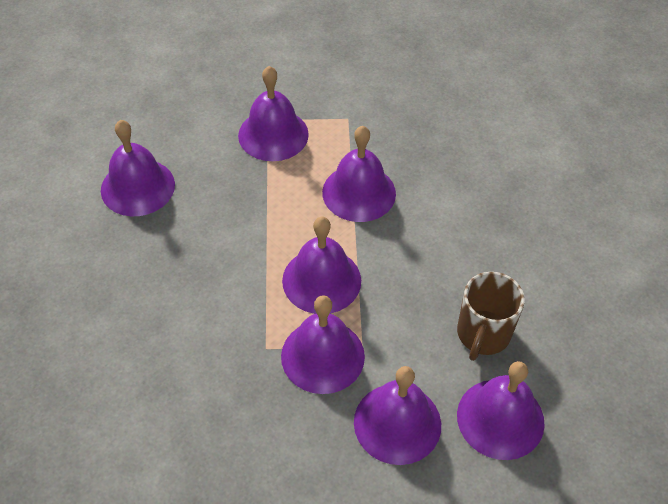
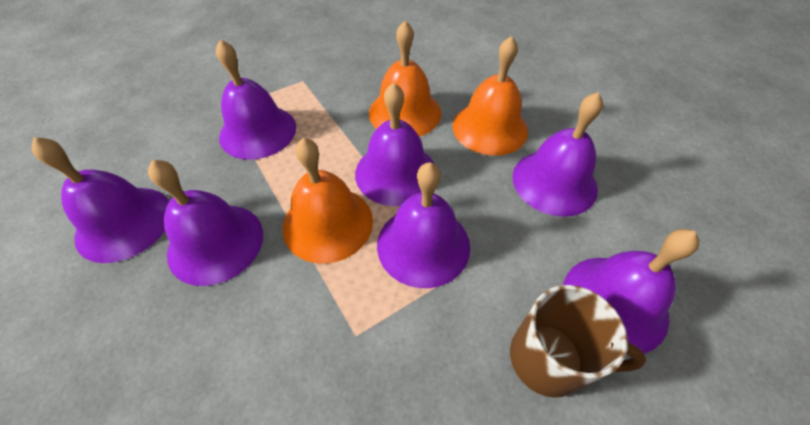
orange bell: none = 0 -> [283,138,373,264] [369,21,441,136] [453,36,528,156] = 3

